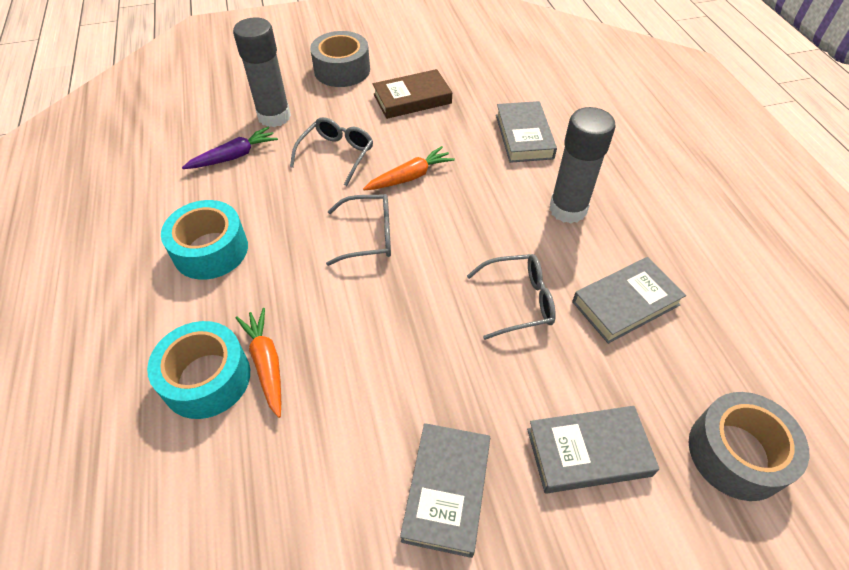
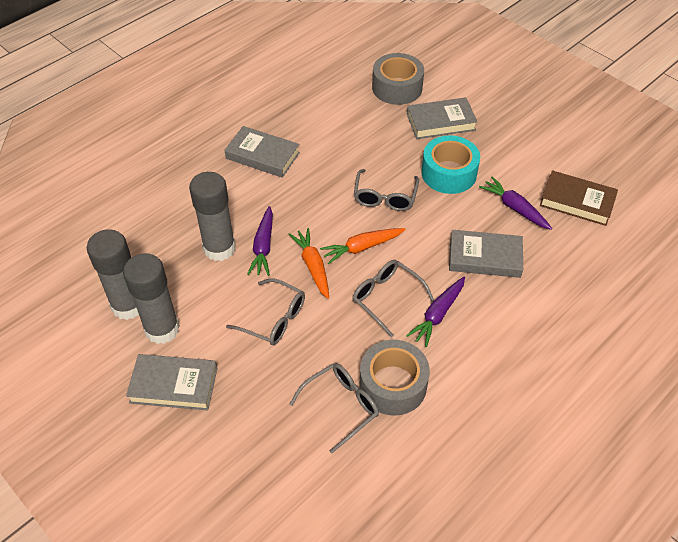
grey glasses: [290,117,373,186] [326,194,391,266] [467,254,556,340] = 3 -> [226,278,305,345] [290,363,379,454] [352,260,434,337] [354,169,419,211] = 4
grey glue stick: [233,18,291,127] [549,107,616,224] = 2 -> [87,229,139,320] [123,253,180,344] [189,172,236,261] = 3
purple carrot: [182,127,278,169] = 1 -> [247,206,273,276] [406,277,465,347] [479,177,552,230] = 3
turquoise tape: [147,321,250,419] [161,200,248,280] = 2 -> [421,136,480,194] = 1

